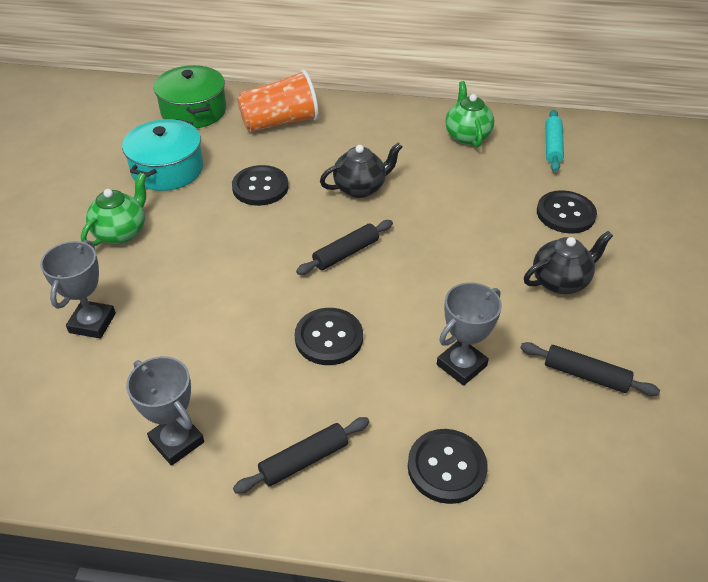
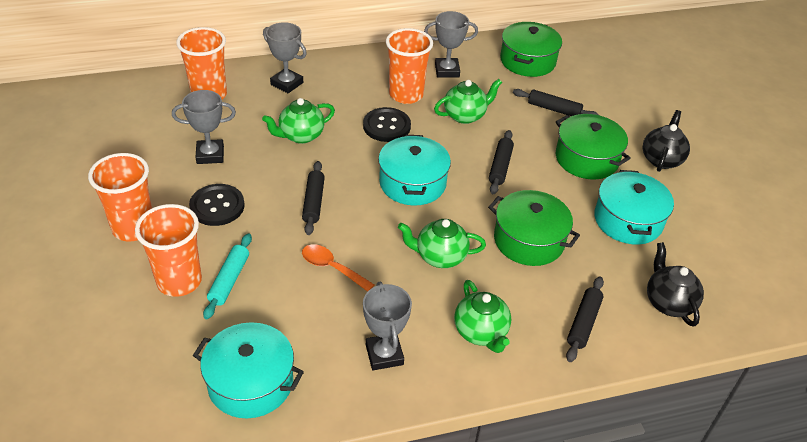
black button: [232,165,289,206] [295,308,363,365] [408,429,488,504] [537,190,597,234] = 4 -> [189,184,245,226] [363,107,411,142] = 2
black rolling pin: [233,417,369,493] [296,220,393,275] [520,342,660,396] = 3 -> [302,161,325,235] [489,130,514,194] [513,89,599,116] [566,276,604,362] = 4
green pot: [153,65,226,128] = 1 -> [488,190,580,266] [500,22,562,77] [556,114,631,179] = 3
green teapot: [81,173,146,246] [445,81,494,147] = 2 -> [262,98,335,144] [398,219,486,268] [434,79,502,124] [454,280,511,353] = 4
grey trophy: [40,240,116,339] [126,356,204,466] [437,282,502,386] = 3 -> [172,90,236,164] [263,22,307,93] [363,282,412,370] [424,11,478,78] = 4
orange cup: [237,70,319,132] = 1 -> [88,153,152,241] [135,204,202,297] [176,27,227,99] [386,28,433,104] = 4
orange spoon: none = 0 -> [302,244,375,292] = 1
turquoise pot: [122,119,203,191] = 1 -> [193,322,304,419] [378,135,451,205] [594,170,674,244] = 3

